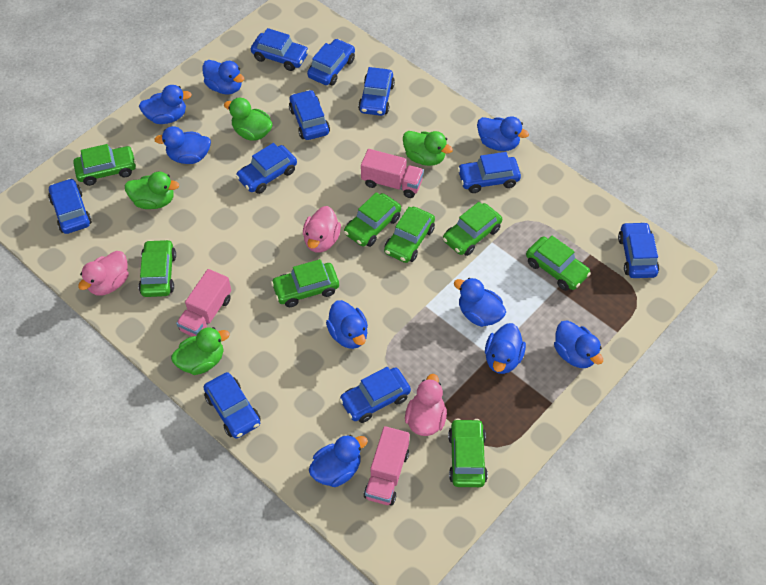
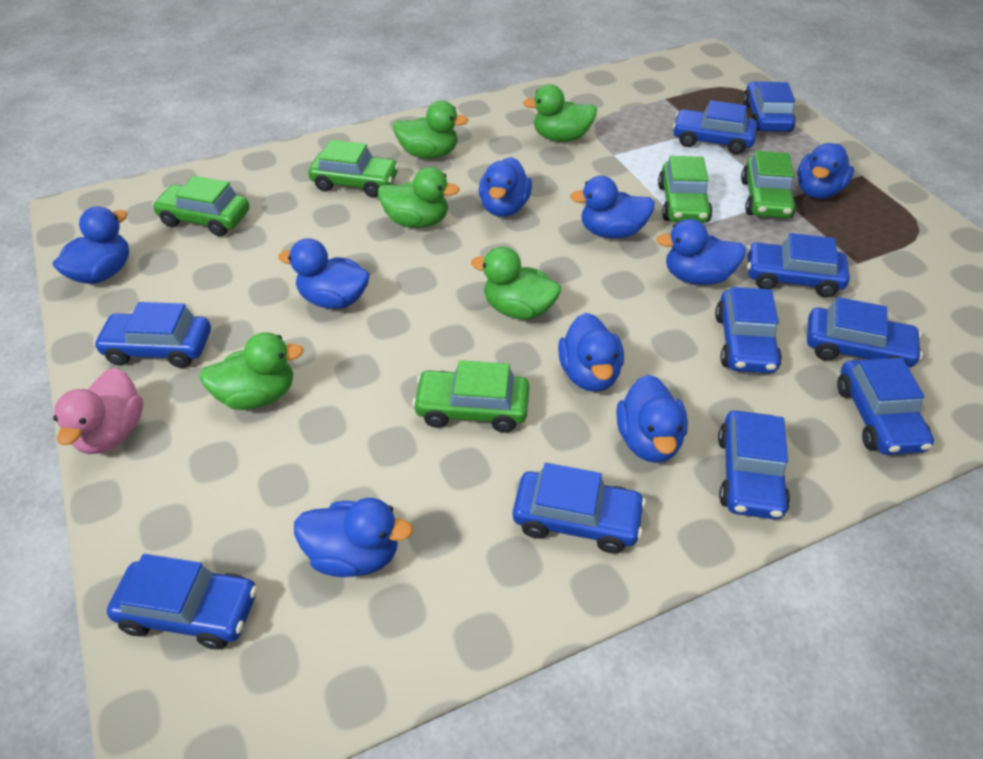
green car: [73,144,136,186] [139,239,176,297] [271,259,339,307] [344,192,401,247] [384,207,435,263] [443,202,502,256] [448,418,488,487] [526,236,591,291] = 8 -> [152,176,250,236] [308,140,399,198] [412,360,530,433] [658,156,713,223] [741,151,797,218] = 5
green duck: [125,172,179,209] [171,327,230,375] [224,98,273,141] [403,131,453,166] = 4 -> [199,332,304,410] [378,167,460,228] [393,101,469,159] [471,246,561,320] [523,84,597,142] = 5
pink duck: [78,251,129,295] [303,206,341,253] [405,374,447,436] = 3 -> [53,368,143,454] = 1
pink truck: [176,269,231,336] [361,149,424,198] [364,426,409,506] = 3 -> none = 0

